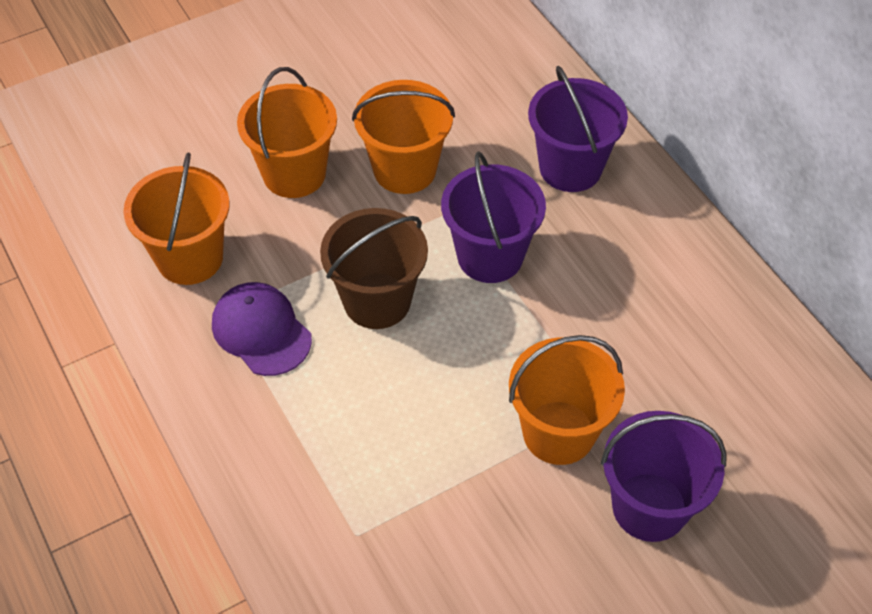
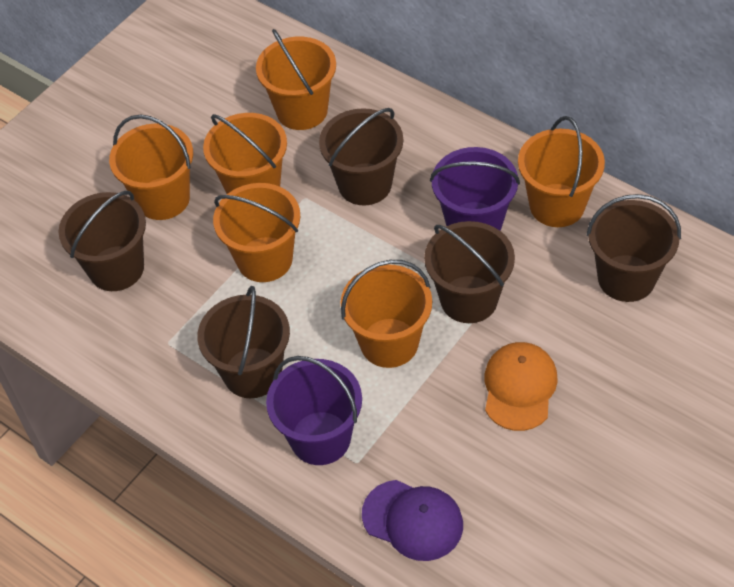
brown bucket: [320,208,428,329] = 1 -> [59,191,146,291] [197,286,290,398] [319,108,403,206] [424,221,515,323] [586,194,681,302] = 5
orange bucket: [123,152,230,285] [237,67,337,198] [352,80,455,194] [509,335,625,465] = 4 -> [109,115,193,220] [203,113,287,194] [213,183,300,282] [256,29,336,130] [340,260,432,368] [518,116,605,227] = 6
orange cap: none = 0 -> [484,342,558,431] = 1
purple bucket: [441,151,546,283] [528,66,628,192] [601,411,727,542] = 3 -> [266,356,362,465] [430,147,520,231] = 2

